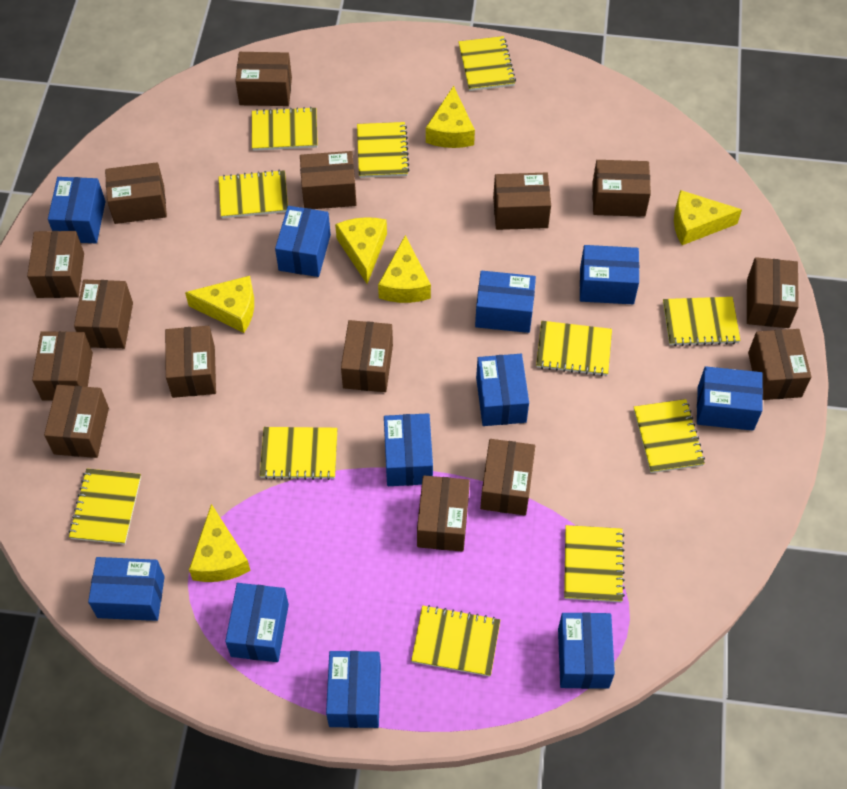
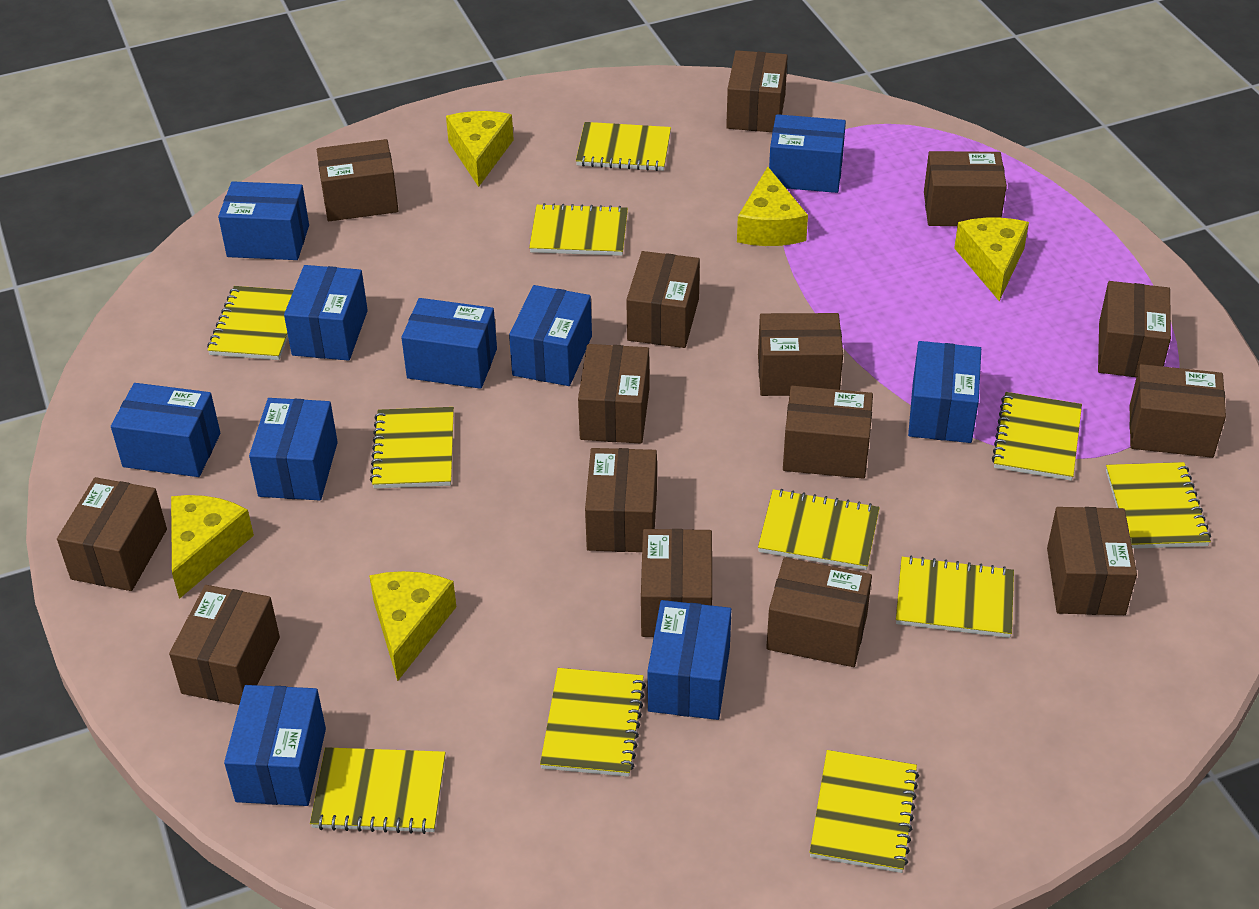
blue box: [48,177,105,243] [88,557,165,621] [225,583,289,662] [275,206,331,277] [326,651,381,728] [384,413,433,486] [475,271,536,333] [476,354,529,426] [558,612,615,689] [580,245,639,304] [697,366,763,431] = 11 -> [111,383,220,477] [218,181,309,260] [224,685,326,806] [249,398,338,500] [284,265,368,361] [401,298,497,389] [509,285,592,386] [647,600,731,720] [769,114,846,193] [908,341,981,443] = 10
yellow cheese: [185,276,254,333] [189,504,251,582] [335,217,387,284] [378,235,431,303] [426,86,475,148] [674,190,742,245] = 6 -> [171,495,254,599] [369,571,456,681] [446,111,514,187] [737,167,808,246] [954,218,1029,301] = 5

